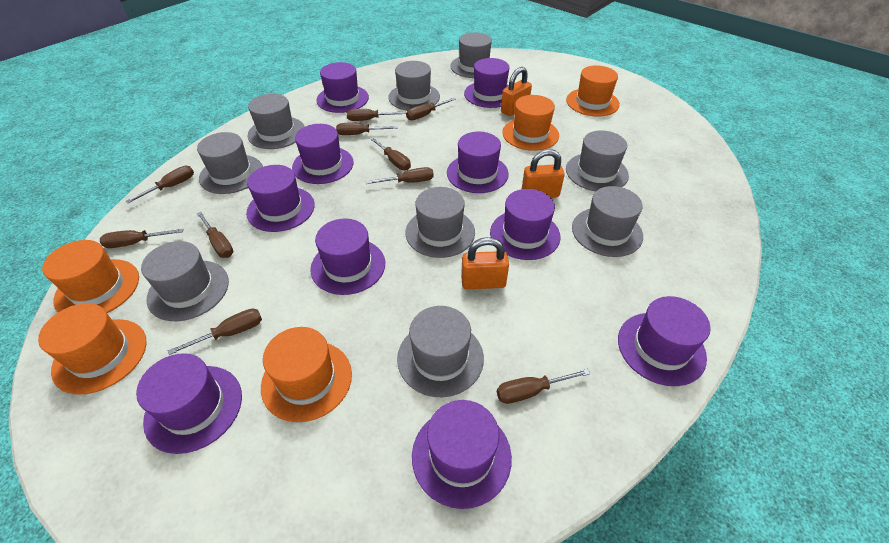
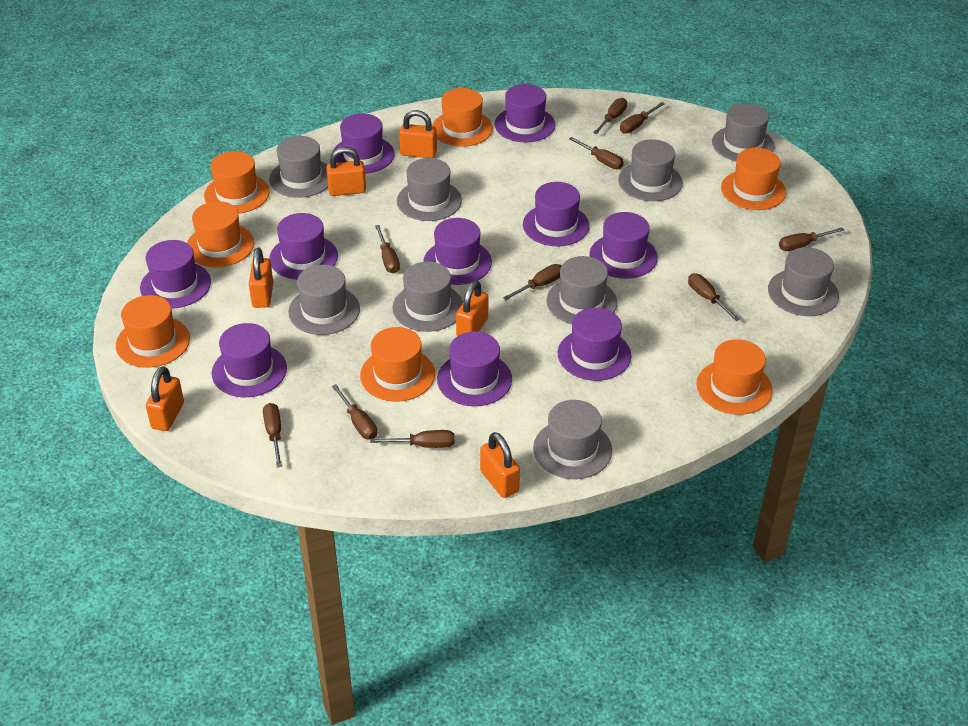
orange hat: [38,303,147,395] [42,240,139,313] [261,327,352,422] [502,95,559,151] [566,65,620,117] = 5 -> [116,295,190,368] [187,201,254,267] [204,151,270,214] [360,327,435,402] [432,88,493,147] [696,339,773,415] [721,148,786,210] = 7
orange padlock: [461,237,509,289] [501,67,532,116] [522,149,565,198] = 3 -> [146,366,184,431] [249,248,273,308] [326,147,366,196] [399,110,437,158] [456,280,488,336] [480,432,520,498] = 6

